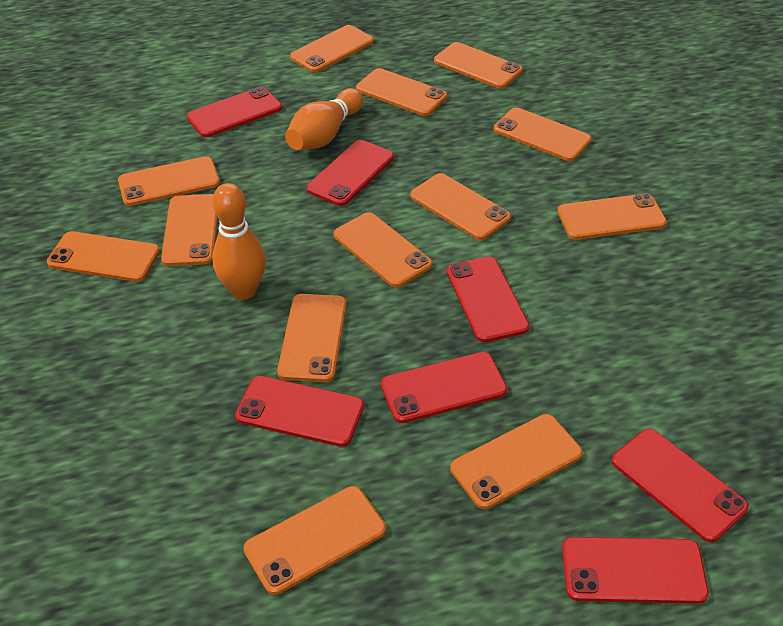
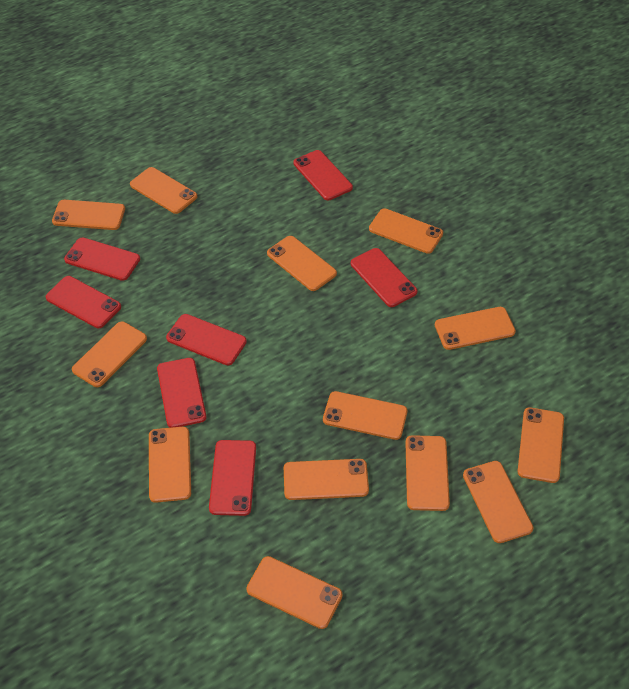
orange bowling pin: [212,183,266,300] [285,88,363,150] = 2 -> none = 0

